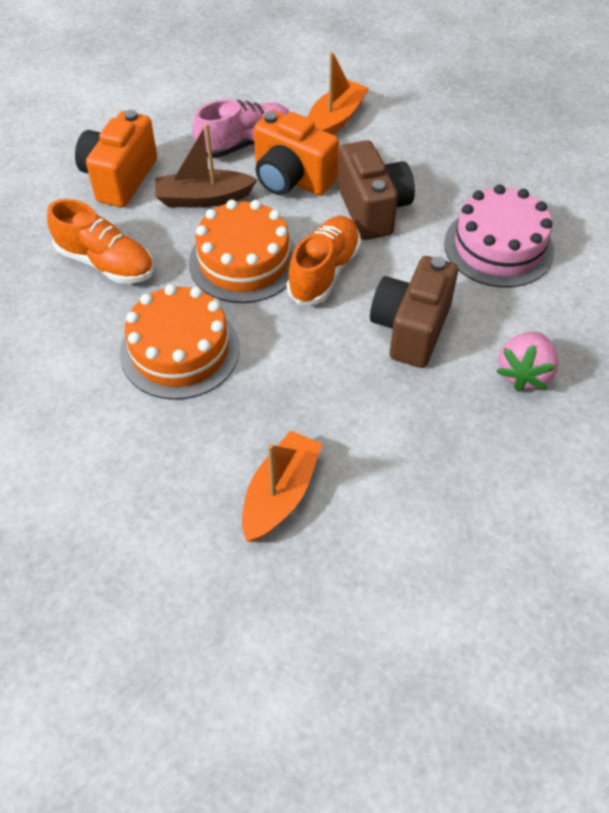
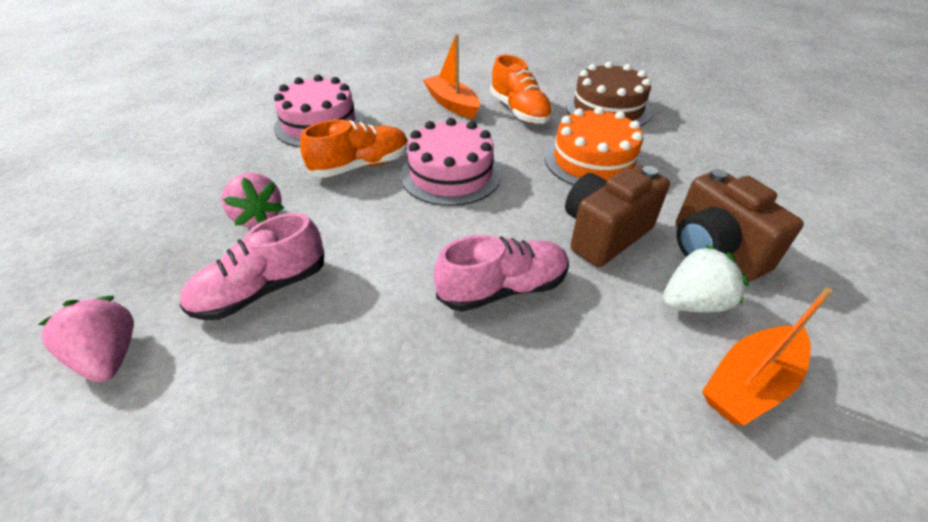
brown boat: [155,123,258,207] = 1 -> none = 0
brown cake: none = 0 -> [566,61,652,127] = 1
orange cake: [120,284,240,400] [189,200,296,303] = 2 -> [545,107,644,185] = 1
orange camera: [75,110,157,207] [254,110,339,195] = 2 -> none = 0
pink cake: [444,185,554,288] = 1 -> [274,75,364,147] [400,118,501,206] = 2
pink shoe: [192,99,289,158] = 1 -> [180,213,324,320] [434,235,569,312] = 2
pink strawberry: [496,332,559,392] = 1 -> [38,296,134,382] [221,173,284,227] = 2
white strawberry: none = 0 -> [662,245,749,312] = 1

